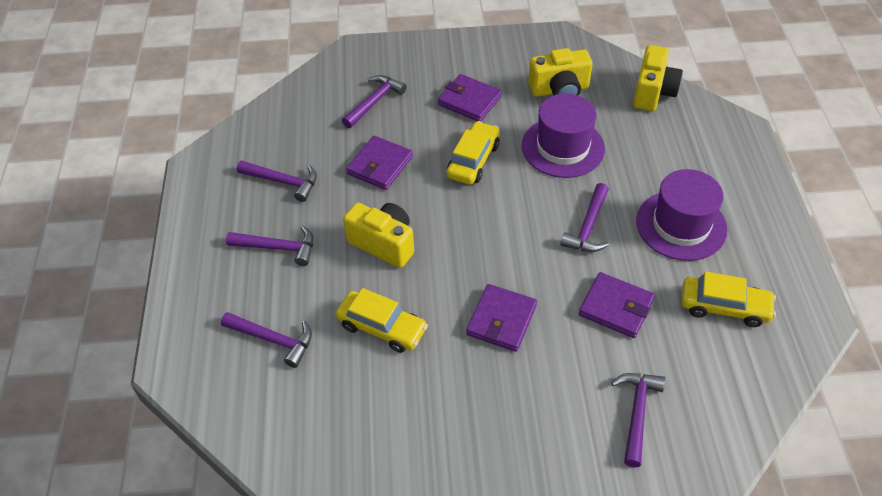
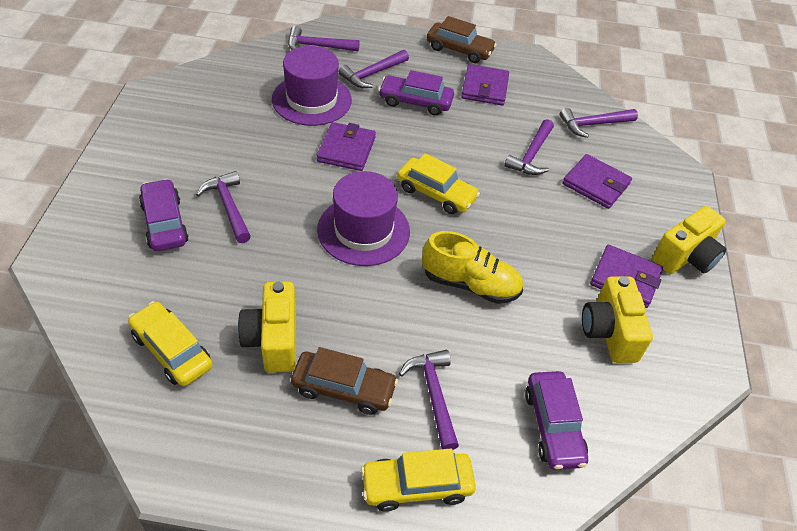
brown car: none = 0 -> [291,347,398,415] [427,16,497,63] = 2
purple car: none = 0 -> [139,179,189,251] [378,70,454,115] [525,371,588,470] = 3
yellow shoe: none = 0 -> [422,231,523,304] = 1

